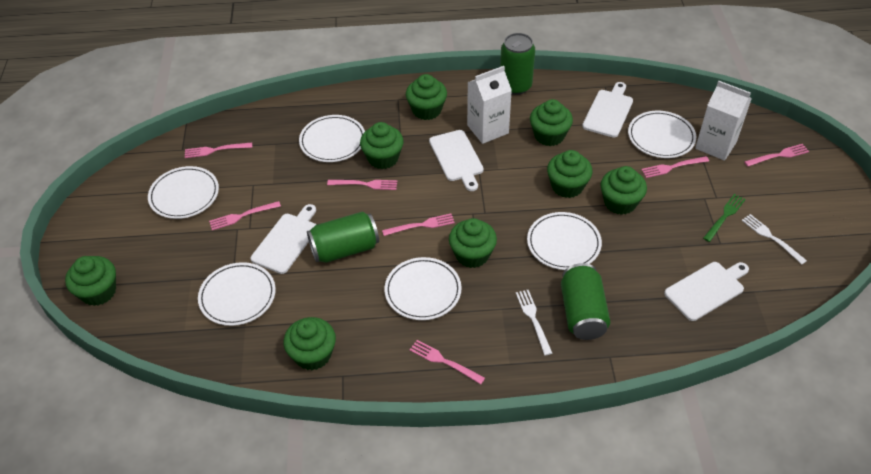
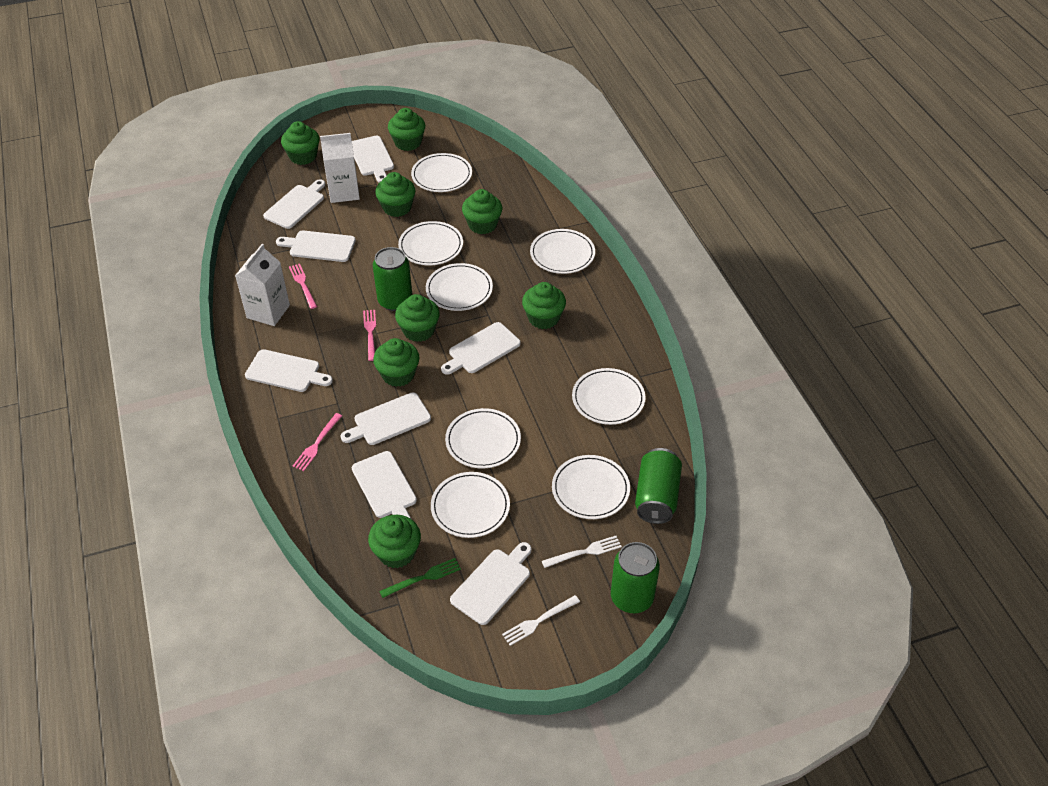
pink fork: [185,143,252,158] [209,201,281,230] [327,180,397,190] [382,214,455,236] [410,340,485,384] [641,156,709,178] [744,144,809,167] = 7 -> [289,264,317,309] [293,413,342,471] [363,310,376,361] = 3
white cutting board: [251,204,317,274] [429,130,484,191] [582,82,633,137] [664,262,749,321] = 4 -> [245,349,333,392] [263,179,325,229] [276,230,356,262] [341,392,431,445] [352,136,394,183] [352,451,417,519] [441,322,521,375] [450,542,532,625] = 8
white plate: [148,166,219,219] [198,262,276,326] [299,115,365,162] [384,257,462,320] [527,212,602,270] [628,111,696,158] = 6 -> [398,221,463,265] [411,153,472,192] [426,263,493,311] [431,472,510,538] [445,408,521,469] [530,229,595,274] [552,455,630,519] [572,368,645,425] = 8

